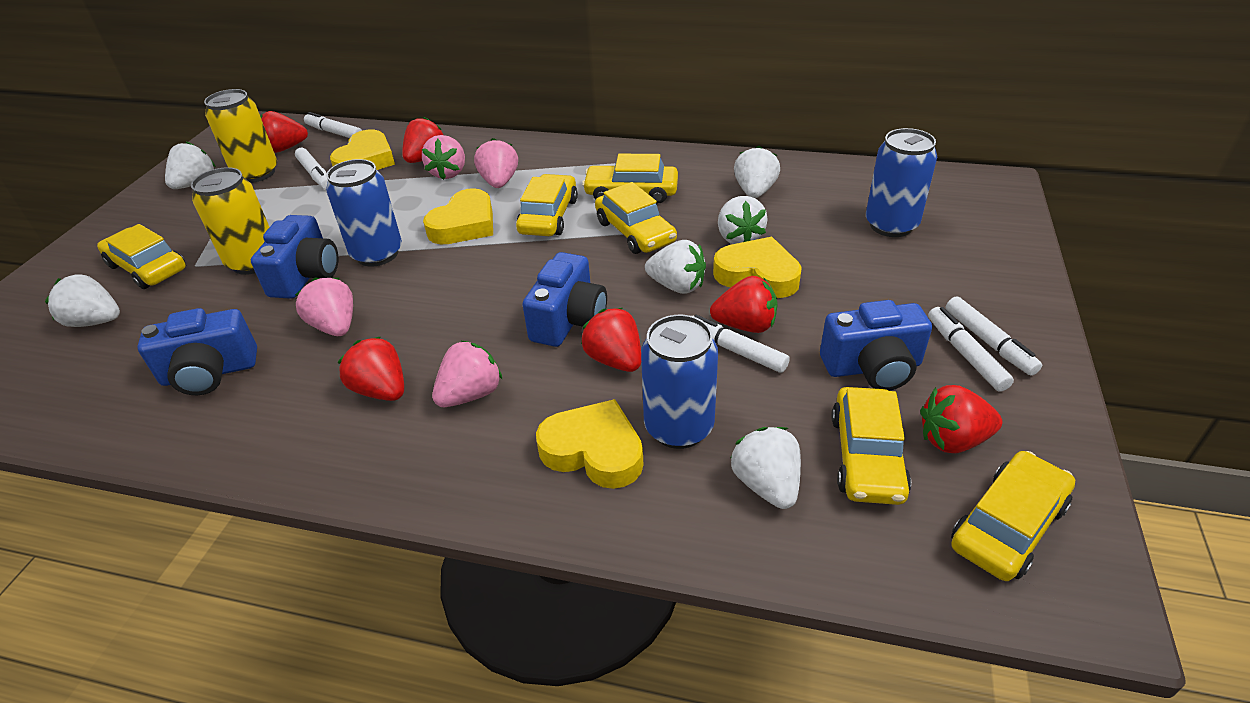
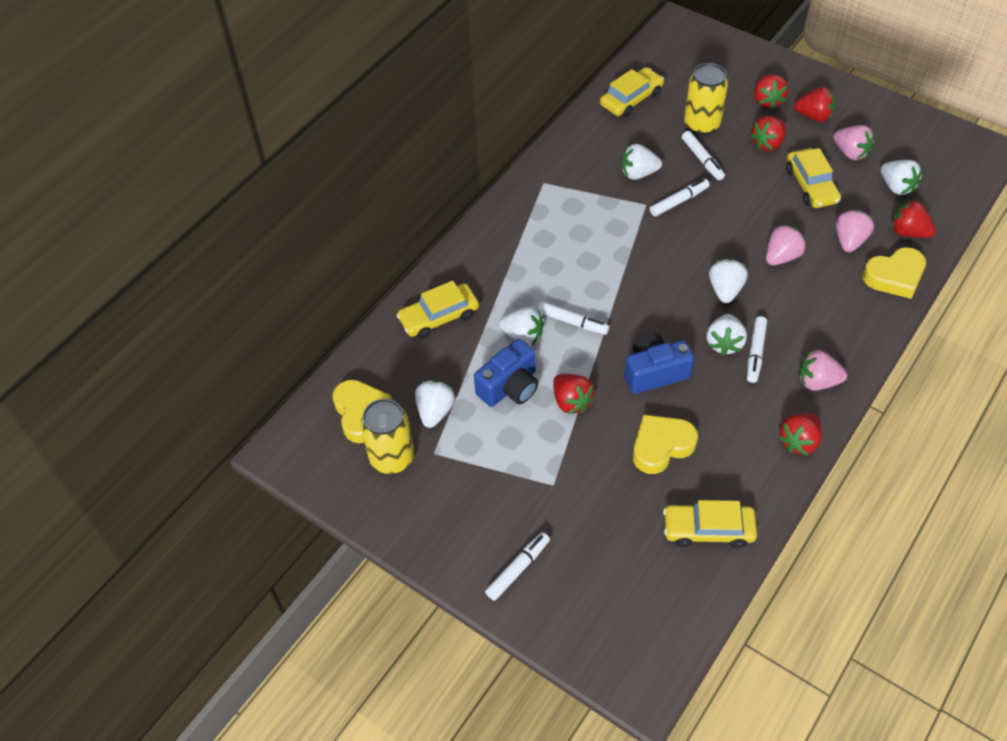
blue camera: [137,308,257,395] [251,215,338,299] [523,252,607,347] [820,300,932,391] = 4 -> [474,339,538,407] [624,333,694,394] = 2
blue can: [326,159,402,267] [641,315,718,449] [866,128,937,237] = 3 -> none = 0
yellow car: [97,224,186,289] [516,174,578,236] [582,154,678,203] [595,182,677,254] [831,387,911,505] [951,451,1075,581] = 6 -> [397,281,479,339] [600,67,664,117] [663,500,757,548] [786,148,841,208] = 4
yellow heart: [330,129,395,170] [423,188,493,244] [536,399,644,489] [713,237,802,298] = 4 -> [333,380,392,443] [633,414,698,474] [862,247,926,299] = 3

